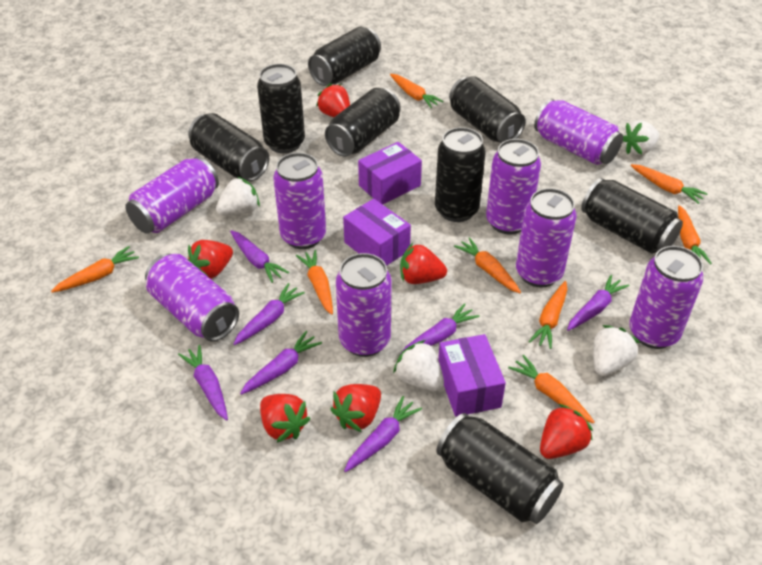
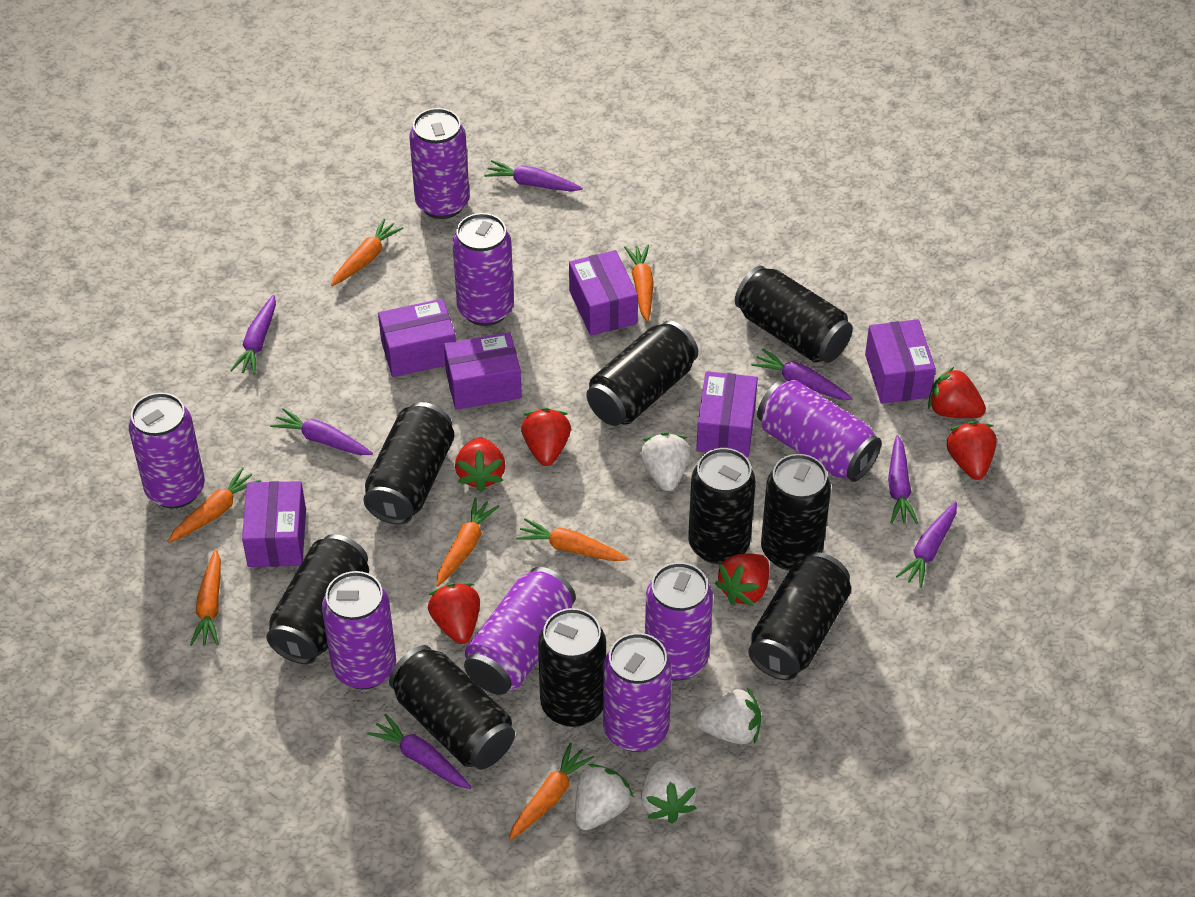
black can: [188,113,269,181] [257,64,305,153] [308,26,381,86] [325,88,401,157] [435,127,486,222] [436,413,564,524] [449,76,526,143] [581,178,683,254] = 8 -> [266,534,369,664] [363,402,454,525] [389,645,515,769] [538,608,606,727] [586,321,698,426] [688,448,756,564] [735,266,853,363] [748,552,851,680] [761,454,831,570] = 9
orange carrot: [51,246,139,293] [296,250,333,315] [390,74,443,108] [454,237,521,293] [508,355,594,424] [529,281,567,349] [630,164,708,204] [678,205,712,265] = 8 -> [168,467,261,543] [190,549,221,646] [331,219,403,286] [436,497,500,587] [509,743,594,840] [516,518,628,561] [624,245,654,322] = 7
purple box: [343,199,411,266] [358,142,422,205] [438,334,506,417] = 3 -> [242,481,306,567] [378,299,456,377] [444,332,522,410] [569,250,638,336] [696,371,758,457] [865,319,936,404] = 6

